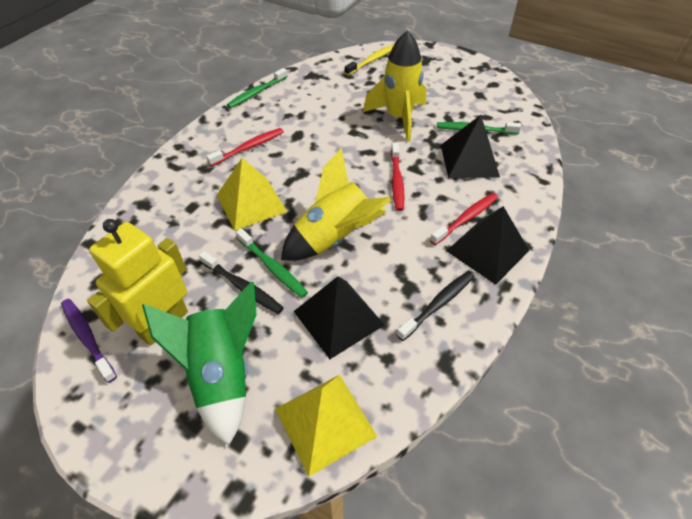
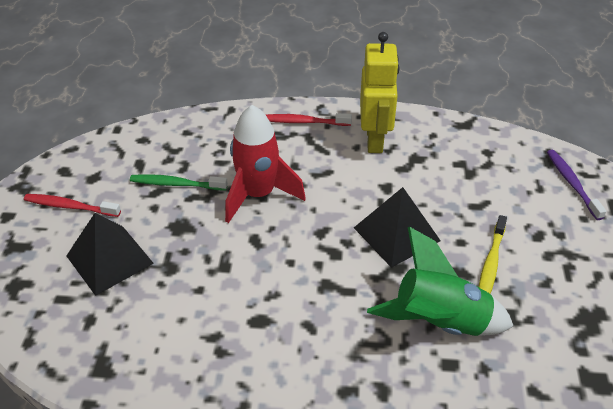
black pyramid: [294,276,384,359] [441,115,500,178] [446,206,530,285] = 3 -> [67,213,154,296] [354,187,441,268] = 2
black toothbrush: [199,251,284,314] [397,271,474,341] = 2 -> none = 0
green toothbrush: [227,68,288,108] [236,228,308,298] [437,122,521,134] = 3 -> [130,174,228,191] = 1
red rocket: none = 0 -> [225,105,306,223] = 1
red toothbrush: [206,128,284,166] [391,142,405,211] [430,193,498,245] = 3 -> [24,194,121,217] [266,113,352,126] = 2
yellow pyramid: [217,158,287,231] [275,375,377,477] = 2 -> none = 0
yellow rocket: [281,148,392,261] [363,30,426,142] = 2 -> none = 0

